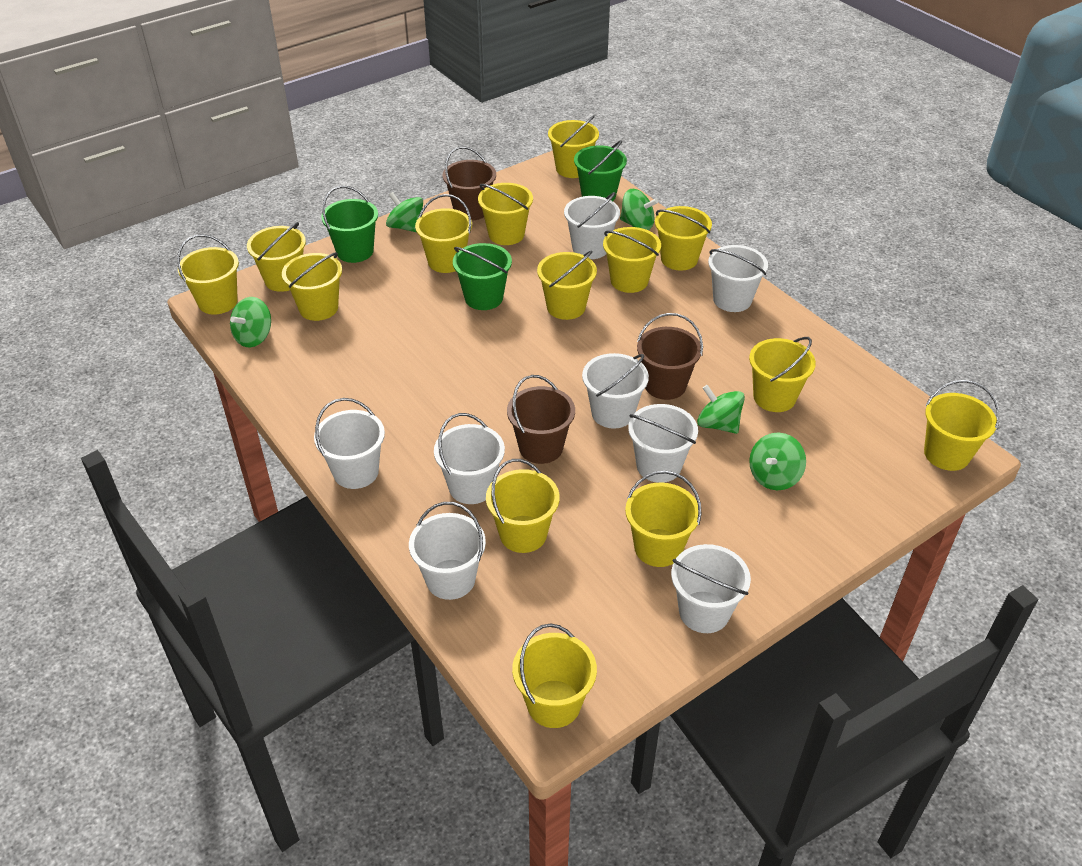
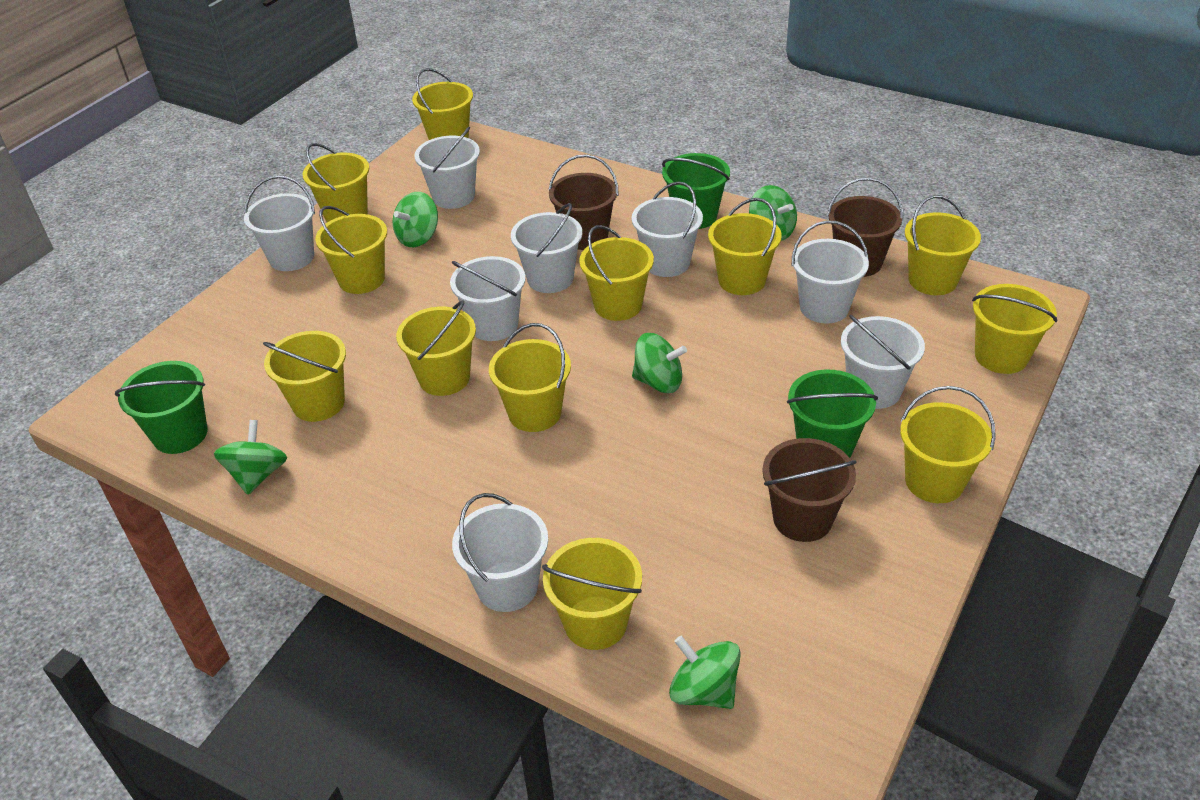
yellow bucket: [177,234,239,315] [247,222,306,292] [282,252,342,321] [415,194,472,273] [478,183,533,245] [486,459,560,553] [512,624,597,728] [537,250,597,320] [548,115,599,178] [603,227,661,293] [625,471,701,567] [655,206,712,270] [749,337,816,412] [924,380,1000,471] = 14 -> [263,331,346,422] [303,143,369,222] [315,206,387,294] [396,300,476,396] [412,68,473,140] [489,323,571,432] [542,538,642,650] [579,225,654,321] [708,198,782,295] [900,386,996,503] [905,195,981,295] [972,284,1057,374] = 12

